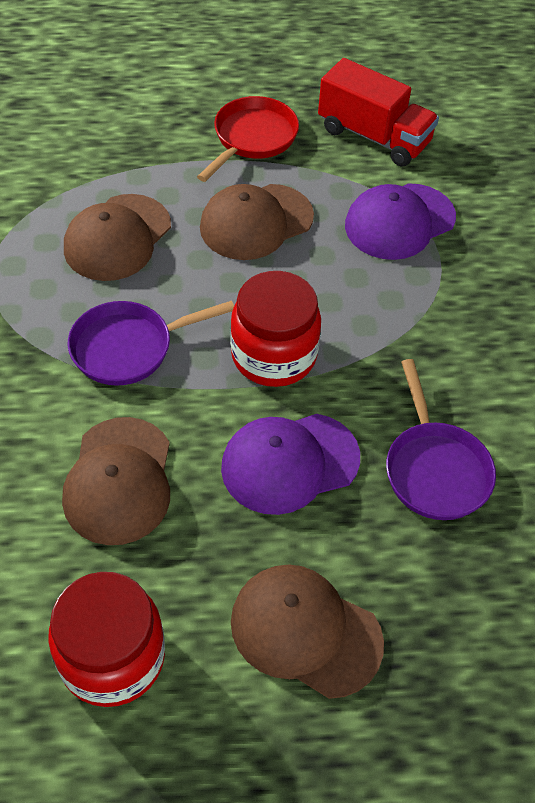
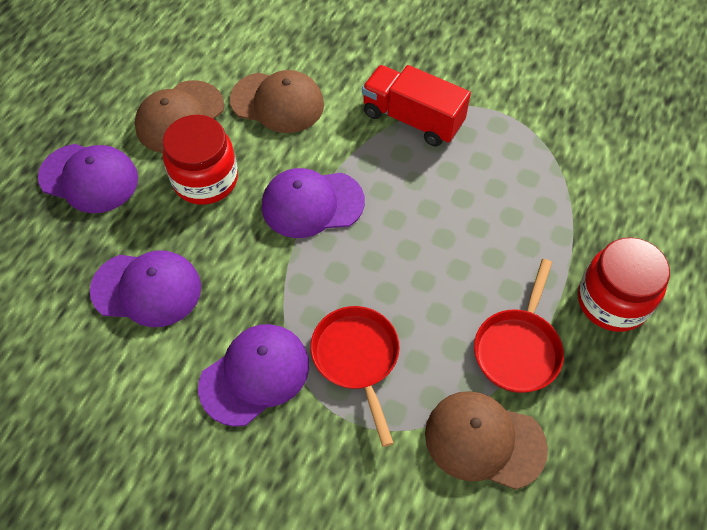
brown cap: [62,417,170,545] [64,194,171,281] [200,184,314,260] [231,564,384,699] = 4 -> [135,80,224,153] [230,70,324,133] [425,391,548,490] = 3
purple cap: [221,414,360,515] [345,183,456,260] = 2 -> [38,144,138,213] [90,250,201,327] [198,324,309,427] [262,168,365,238] = 4
purple pan: [68,301,234,386] [386,359,496,520] = 2 -> none = 0
red pan: [197,96,299,182] = 1 -> [311,306,400,447] [474,259,564,393] = 2

